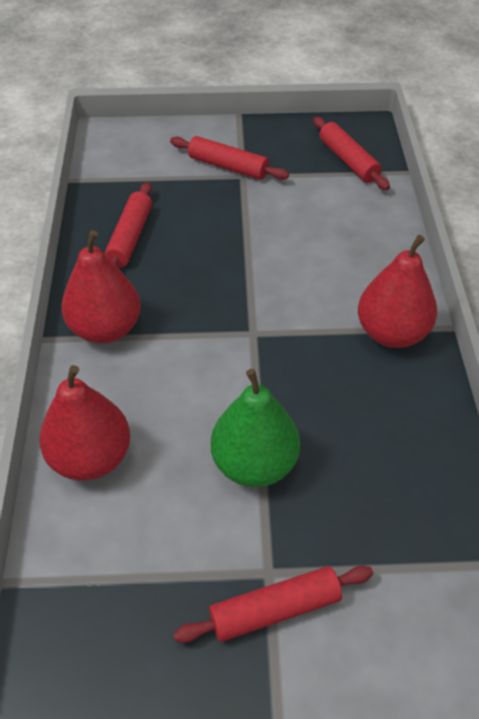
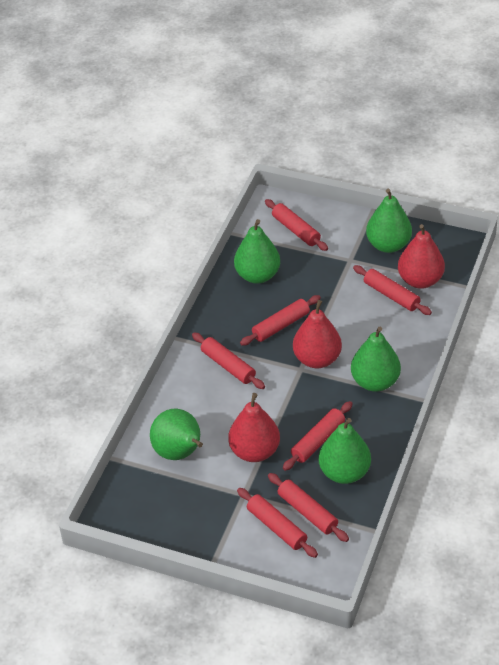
green pear: [211,369,300,487] = 1 -> [150,409,203,460] [234,219,280,284] [319,418,371,484] [351,327,401,392] [366,189,412,253] = 5
red rolling pin: [104,182,152,267] [170,136,289,180] [173,566,373,643] [313,117,390,190] = 4 -> [192,332,265,389] [237,488,318,558] [240,295,321,346] [265,199,328,251] [268,473,349,542] [283,401,353,471] [353,265,432,315] = 7

